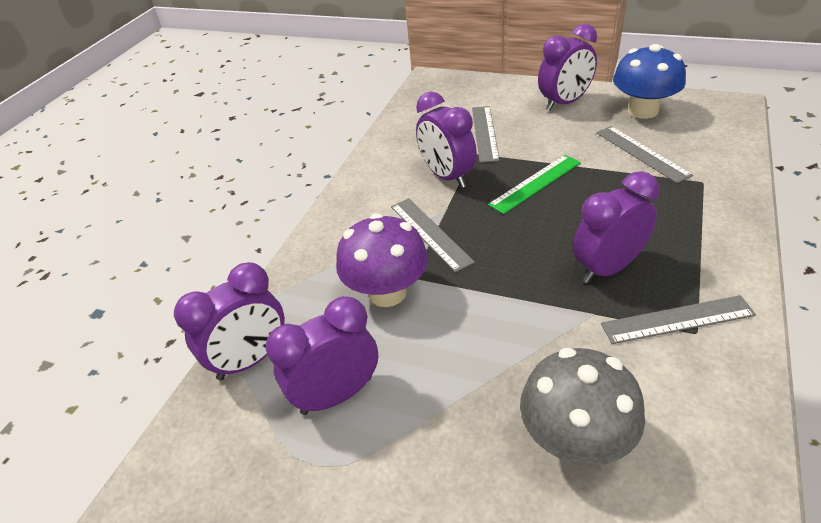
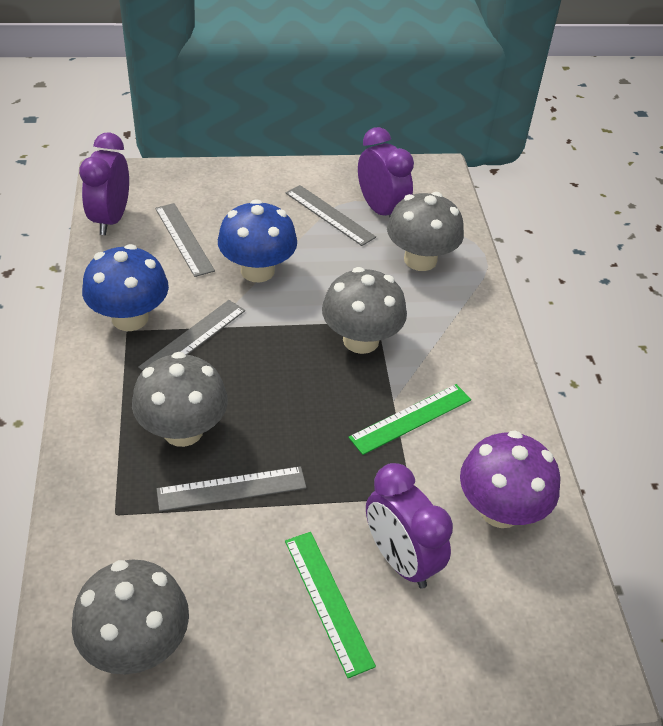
blue mushroom: [613,44,686,119] = 1 -> [82,244,169,331] [218,199,297,282] = 2
green ruler: [488,155,581,214] = 1 -> [285,532,376,678] [348,384,471,455] = 2
grey mushroom: [520,348,645,466] = 1 -> [72,559,189,675] [132,352,228,447] [322,267,407,354] [387,192,464,271] = 4
purple clock: [174,262,285,381] [266,296,378,415] [416,92,477,188] [538,24,597,111] [573,171,659,283] = 5 -> [79,132,129,235] [358,127,414,217] [366,463,453,589] = 3

